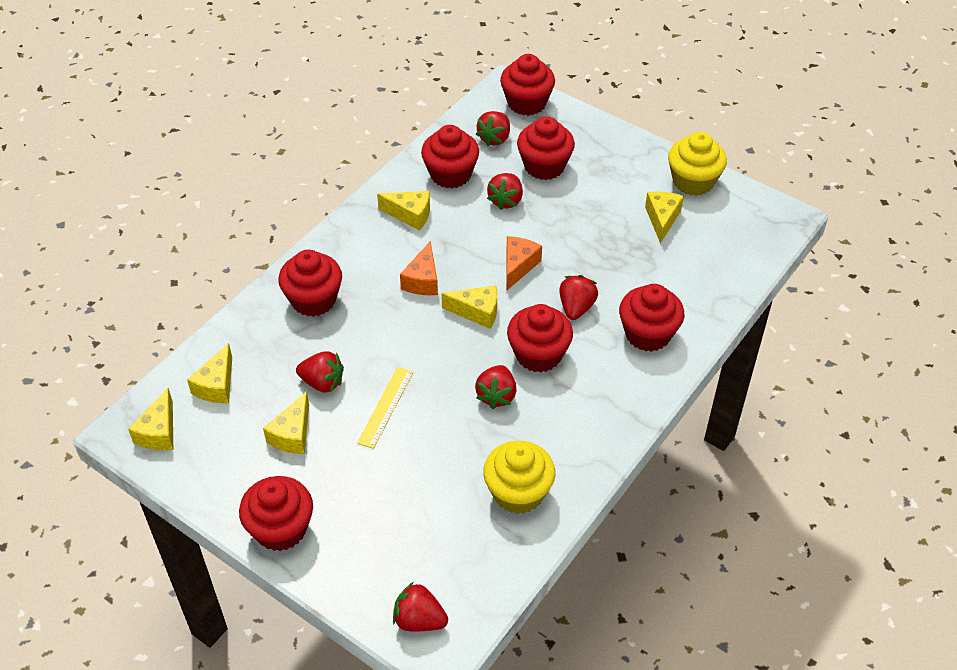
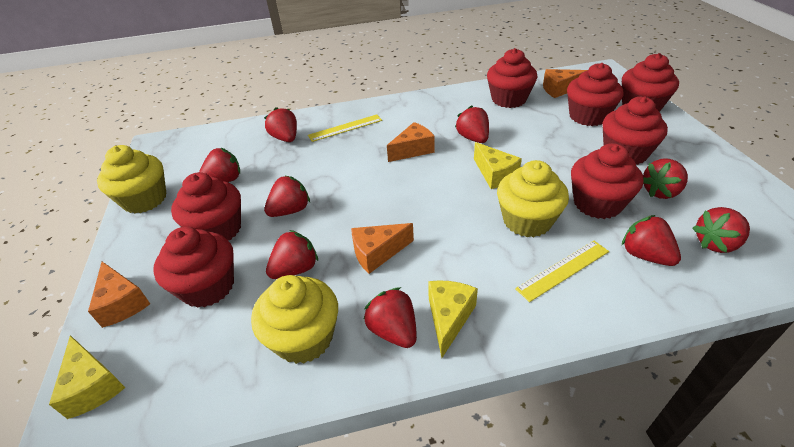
orange cheese: [400,241,438,295] [506,236,542,290] = 2 -> [88,262,150,328] [351,223,414,274] [387,122,435,162] [543,69,587,98] = 4
red strawberry: [296,351,344,393] [393,582,448,632] [475,365,517,409] [476,111,510,146] [487,173,523,210] [559,275,598,320] = 6 -> [199,148,240,182] [264,107,297,142] [264,176,310,217] [266,230,318,279] [363,287,417,348] [455,106,489,143] [622,215,681,266] [643,159,688,199] [693,207,750,253] = 9
yellow cheese: [128,388,173,450] [187,343,232,403] [263,391,309,454] [377,191,430,231] [441,285,497,329] [645,192,684,243] = 6 -> [49,335,125,419] [428,280,478,358] [474,142,522,189] = 3
yellow cupcake: [483,441,555,514] [668,132,727,196] = 2 -> [97,145,166,214] [251,275,338,364] [497,160,569,237] = 3
yellow ruler: [357,367,413,449] = 1 -> [308,114,382,142] [515,241,609,302] = 2

